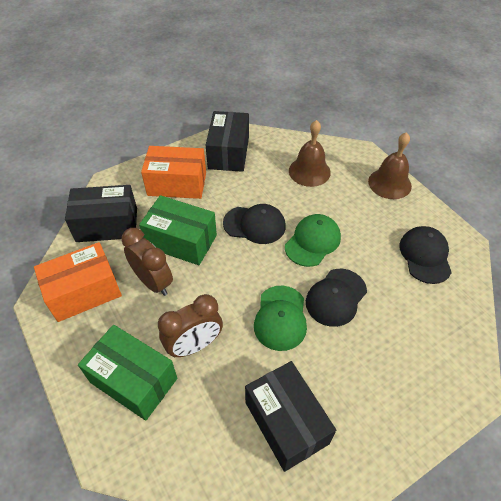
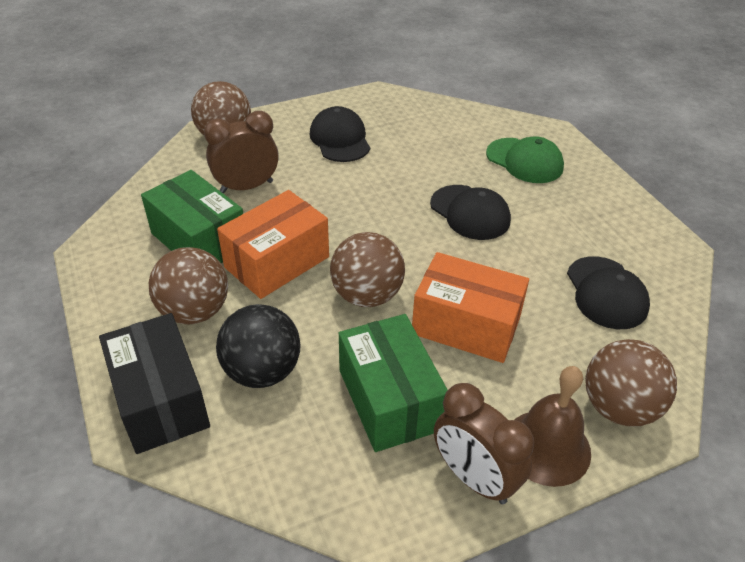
black ball: none = 0 -> [216,304,301,388] = 1
black box: [65,185,137,242] [206,111,249,172] [245,361,336,472] = 3 -> [99,313,210,454] = 1
brown ball: none = 0 -> [149,247,228,324] [191,81,251,135] [330,232,405,307] [585,339,677,427] = 4
brown bell: [289,120,331,187] [368,132,412,199] = 2 -> [514,366,591,487] = 1
green cap: [254,286,307,351] [285,214,341,267] = 2 -> [486,136,564,183] = 1

